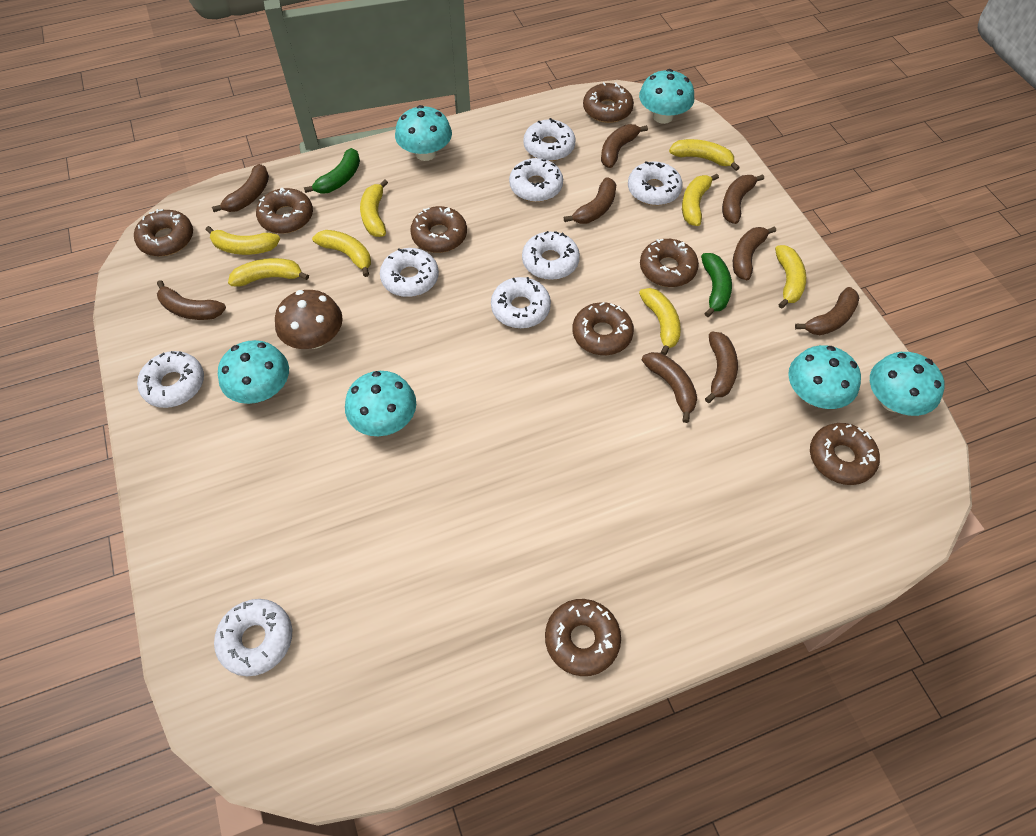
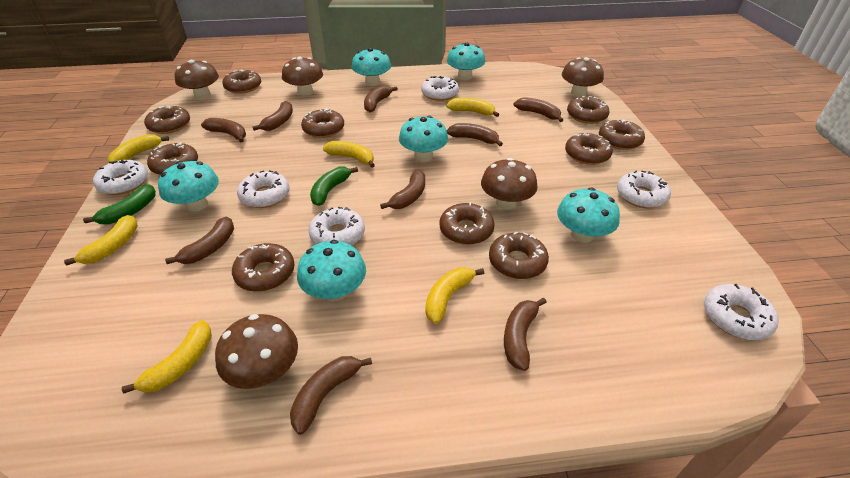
brown donut: [134,209,193,256] [256,188,313,234] [410,206,467,253] [545,599,621,676] [572,302,634,355] [583,82,634,123] [640,239,699,287] [810,423,880,485] = 8 -> [144,106,190,134] [147,142,198,175] [222,70,261,94] [232,243,294,292] [301,108,344,138] [439,202,495,245] [489,232,549,279] [565,133,613,165] [567,96,609,124] [599,119,645,150] = 10
brown mushroom: [275,290,343,349] = 1 -> [175,60,219,99] [215,314,298,389] [282,57,323,96] [481,158,538,210] [562,57,604,96] = 5
white donut: [137,351,204,408] [214,599,292,676] [380,248,439,297] [491,277,551,328] [509,158,563,202] [522,231,580,280] [523,118,576,161] [628,161,682,205] = 8 -> [93,160,148,195] [237,170,290,208] [309,207,365,246] [421,76,459,101] [617,171,671,208] [704,284,779,340] = 6
yellow banana: [206,226,280,255] [228,258,309,287] [312,230,371,277] [360,179,388,237] [639,288,681,356] [669,139,740,171] [682,174,719,226] [775,245,806,309] = 8 -> [64,215,138,265] [108,134,169,162] [122,320,212,393] [323,141,375,168] [425,267,484,324] [446,98,499,117] = 6

